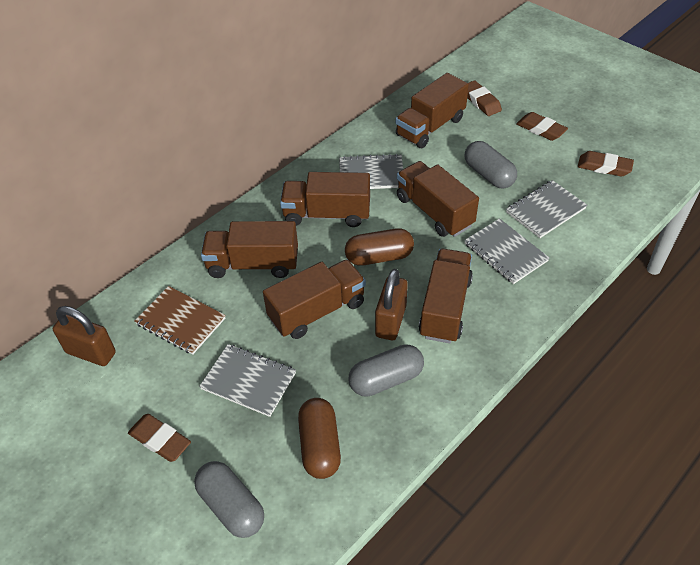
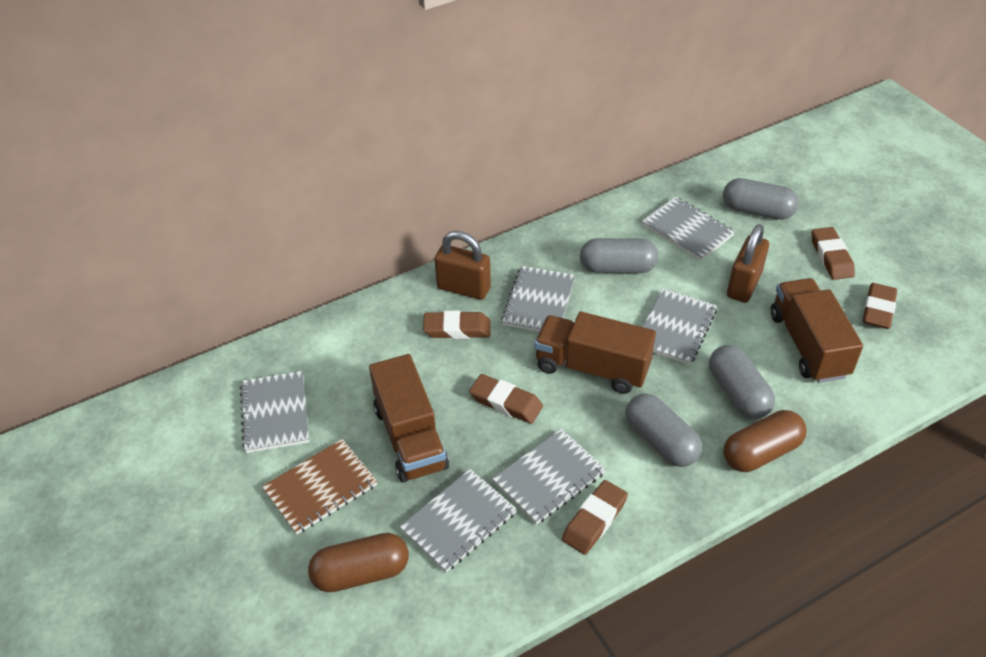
brown eraser: [128,414,191,462] [467,81,502,116] [516,112,568,141] [578,151,634,177] = 4 -> [423,311,490,339] [469,374,543,424] [562,480,628,555] [812,227,855,280] [863,283,897,329] = 5
brown truck: [201,221,298,278] [263,260,366,339] [280,172,370,227] [395,73,469,148] [397,161,479,237] [419,249,473,343] = 6 -> [369,354,449,482] [534,312,656,394] [771,278,863,383] = 3
grey capsule: [194,461,264,538] [348,344,424,397] [465,141,517,189] = 3 -> [580,238,659,273] [626,393,702,467] [709,345,775,419] [723,178,799,220] = 4
grey notebook: [199,344,296,417] [339,154,403,189] [464,218,549,284] [506,180,587,238] = 4 -> [240,371,309,453] [399,469,517,572] [492,429,606,525] [501,266,576,332] [642,196,735,261] [642,288,717,365] = 6

